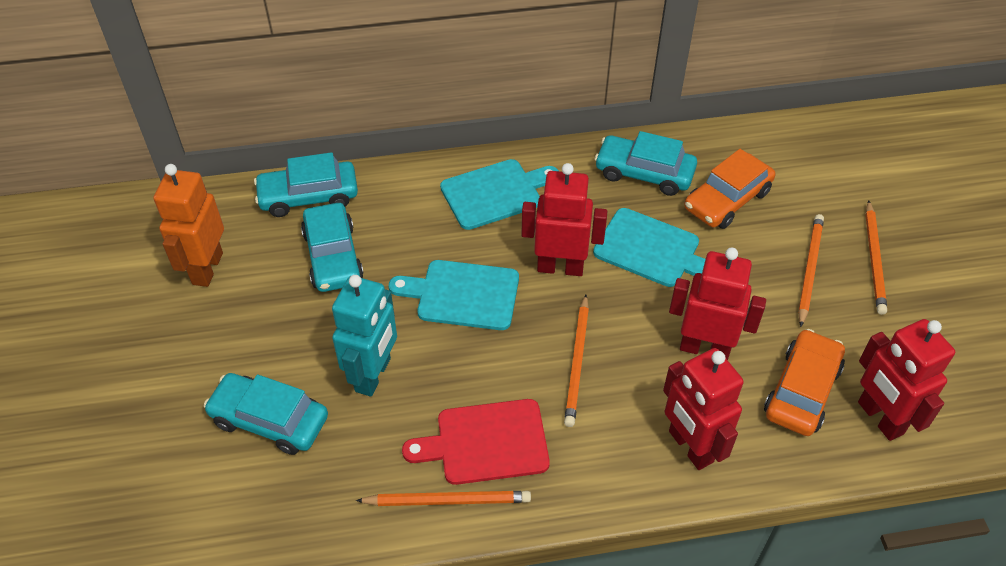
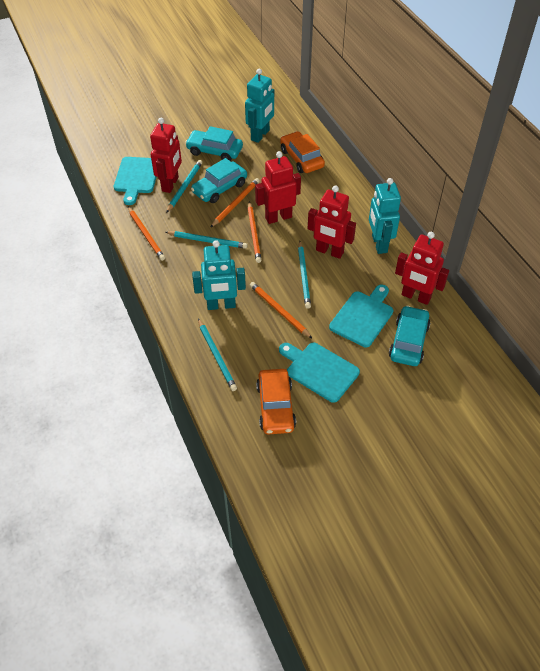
orange robot: [154,164,224,287] = 1 -> none = 0
red cutting board: [402,399,550,485] = 1 -> none = 0
turquoise car: [204,373,328,455] [254,152,358,217] [301,203,364,292] [595,131,697,196] = 4 -> [185,126,243,161] [191,158,247,203] [389,305,430,366] = 3
turquoise pencil: none = 0 -> [165,231,248,249] [166,160,202,213] [198,319,237,391] [298,241,311,309] = 4
turquoise robot: [332,275,397,397] = 1 -> [192,240,246,310] [245,68,274,143] [369,178,401,254] = 3

